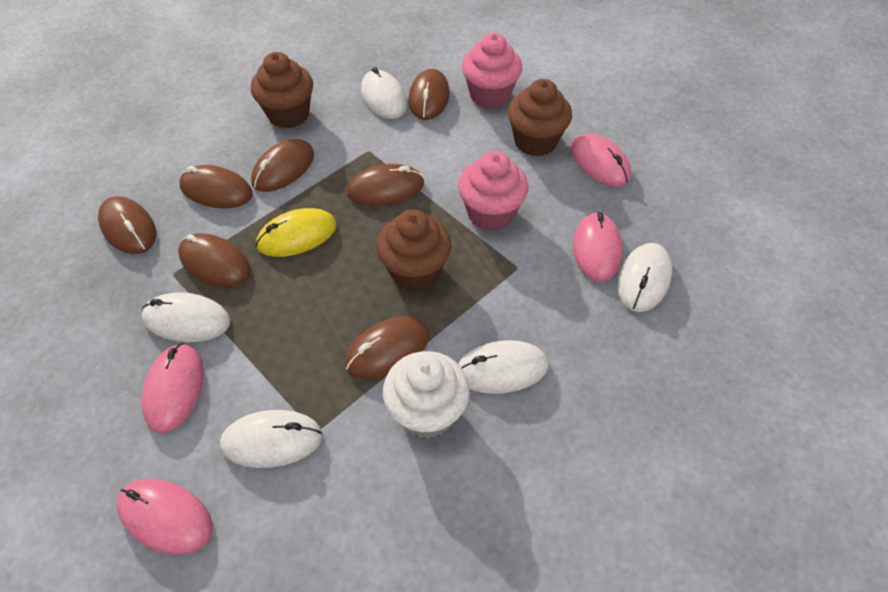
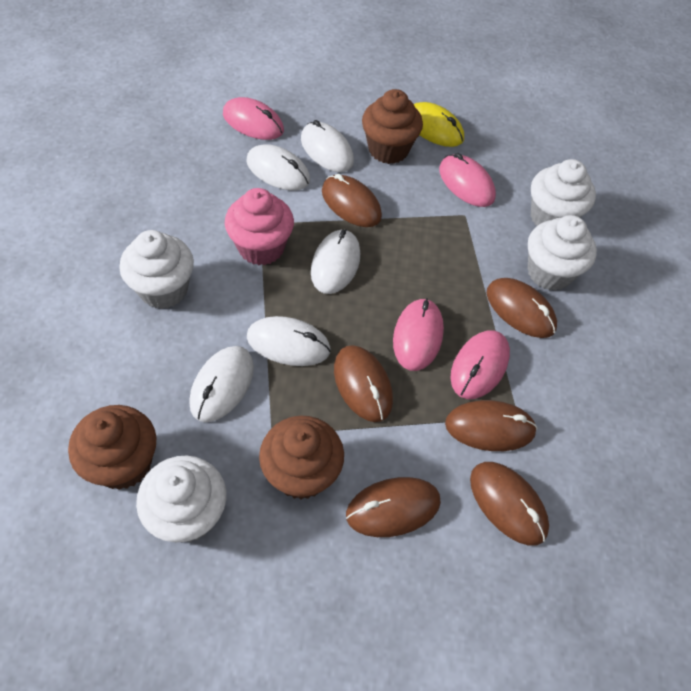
brown mouse: [98,196,156,254] [178,233,251,287] [179,165,253,208] [251,139,314,192] [345,316,430,379] [347,164,424,206] [408,69,450,120] = 7 -> [322,174,382,227] [334,345,393,422] [346,477,441,537] [445,400,537,451] [470,462,549,546] [487,278,557,338] = 6
pink cupcake: [458,151,528,231] [462,33,522,108] = 2 -> [225,188,294,265] = 1
white cupcake: [383,351,470,439] = 1 -> [119,230,194,309] [136,456,226,543] [528,215,597,291] [531,159,596,226] = 4

